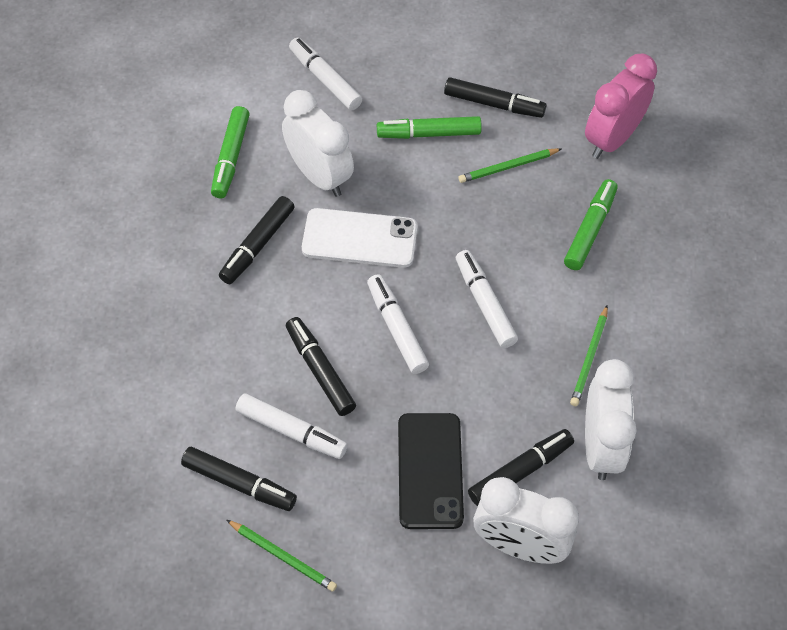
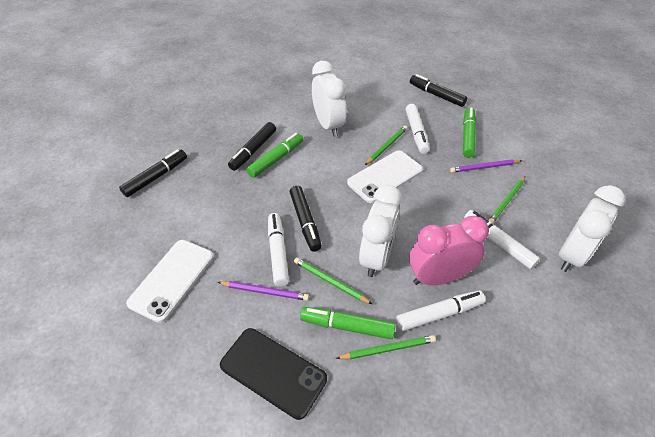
black marker: [181,447,297,511] [219,196,295,284] [286,317,356,416] [444,77,547,118] [468,429,574,506] = 5 -> [119,149,187,197] [228,122,276,171] [290,186,322,252] [410,74,467,107] = 4
green pencil: [227,520,337,592] [458,148,561,183] [570,305,608,406] = 3 -> [294,258,372,304] [336,335,436,359] [365,126,408,165] [489,177,525,224] = 4
purple pencil: none = 0 -> [218,281,309,301] [450,159,522,173] = 2
white phone: [302,208,418,268] = 1 -> [126,240,213,323] [347,151,423,203] = 2

